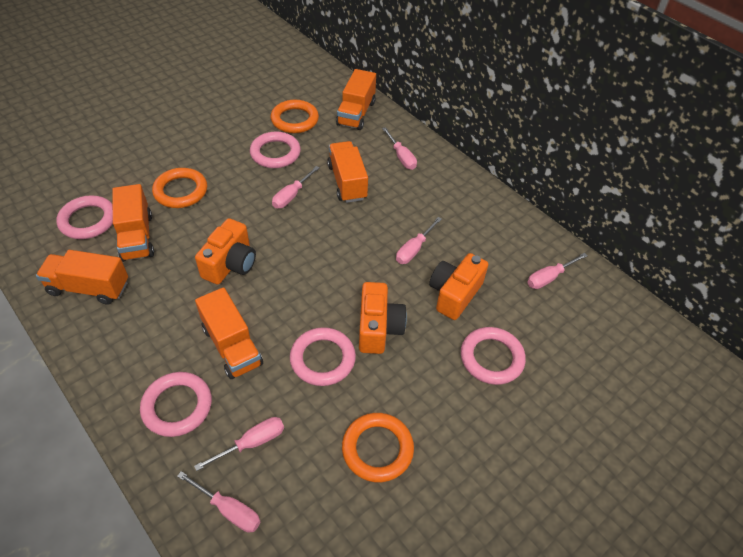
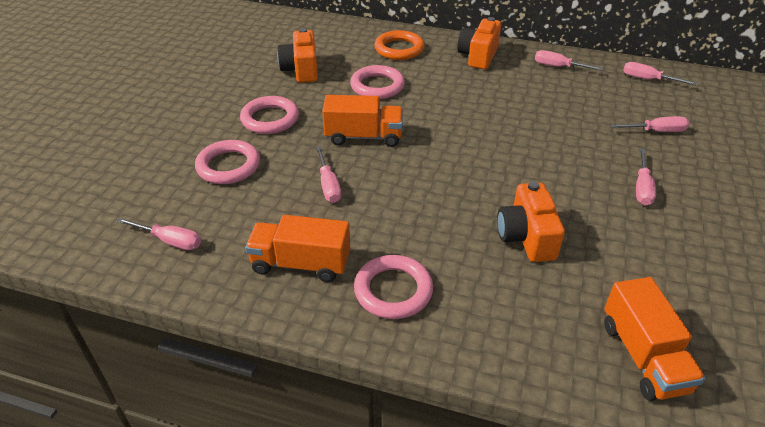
orange ring: [152,168,207,208] [271,100,319,133] [342,413,414,482] = 3 -> [374,30,424,60] = 1
orange truck: [36,250,128,305] [112,184,154,262] [195,287,263,379] [327,141,368,203] [336,69,376,130] = 5 -> [245,215,350,282] [322,95,403,147] [604,277,705,401] = 3
pink ring: [56,195,113,239] [140,372,212,437] [250,132,301,168] [290,327,356,386] [461,327,526,385] = 5 -> [195,140,260,184] [240,96,299,134] [350,65,405,99] [354,255,433,319] = 4

